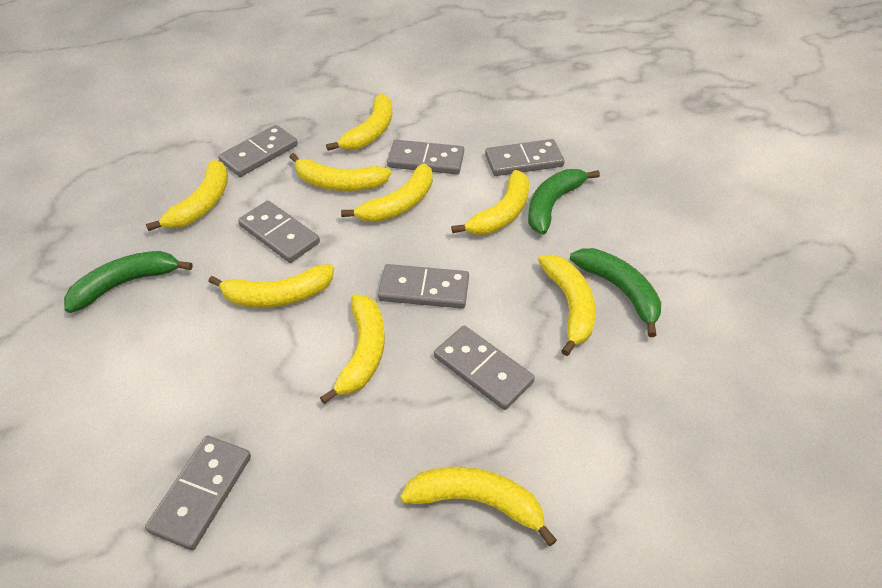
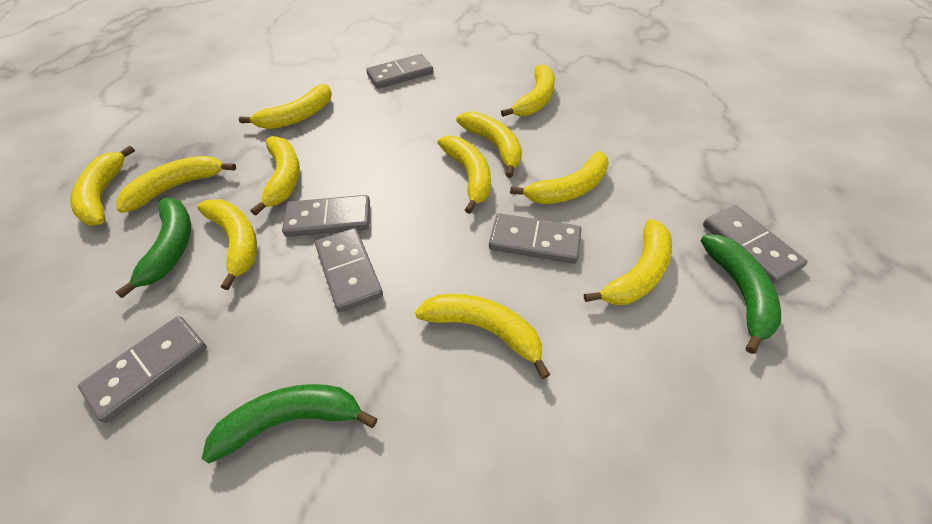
grey domino: [145,436,251,550] [218,125,298,177] [238,201,320,263] [378,264,469,309] [387,140,464,174] [434,326,535,410] [485,139,565,176] = 7 -> [78,316,207,423] [282,195,370,237] [315,228,383,312] [366,54,433,89] [489,213,582,264] [703,205,808,284] = 6
yellow banana: [146,160,228,231] [209,264,334,308] [290,153,392,191] [320,294,385,404] [326,94,392,151] [341,164,433,222] [400,467,557,546] [451,170,529,235] [538,255,596,356] = 9 -> [70,145,135,226] [116,156,236,213] [197,199,257,290] [239,84,332,129] [251,136,300,216] [415,294,550,379] [438,136,491,214] [456,111,522,178] [501,64,555,117] [510,151,609,204] [584,219,672,305] = 11

